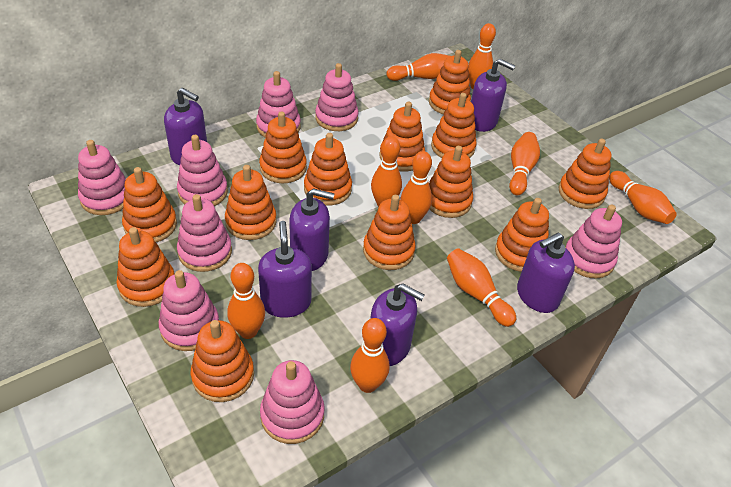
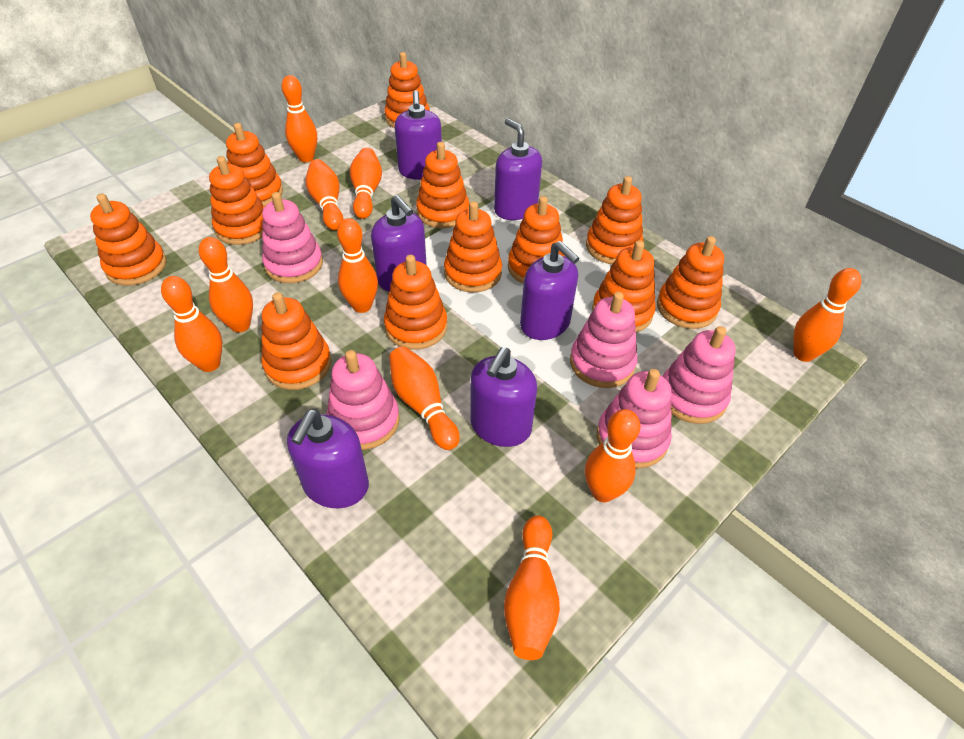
orange bowling pin: [227,263,265,339] [350,318,390,393] [371,136,402,207] [387,53,450,81] [400,151,432,224] [447,248,516,327] [468,23,496,89] [509,132,540,195] [609,171,677,224] = 9 -> [161,276,222,372] [199,237,253,332] [282,75,317,162] [306,159,344,230] [337,218,378,313] [350,148,382,219] [389,346,460,450] [504,515,560,660] [585,409,640,502] [793,268,861,362] = 10
orange stacking toy: [117,227,175,307] [122,167,177,242] [191,320,254,402] [225,165,277,240] [259,111,307,183] [304,133,352,205] [363,195,416,270] [379,102,425,172] [429,50,471,114] [429,146,473,218] [431,93,477,158] [495,198,549,272] [559,138,611,209] = 13 -> [90,194,166,286] [209,156,264,245] [226,123,283,207] [261,292,331,390] [384,52,430,128] [384,255,447,350] [416,142,469,228] [444,201,502,292] [508,196,565,284] [586,176,643,264] [592,240,656,333] [657,236,724,329] = 12
pink stacking toy: [78,140,126,215] [159,270,219,351] [177,135,228,206] [177,194,232,272] [256,71,301,137] [260,360,325,444] [315,63,359,131] [565,204,622,279] = 8 -> [262,192,323,283] [327,350,400,450] [570,292,638,388] [597,369,672,468] [663,326,736,424] = 5

